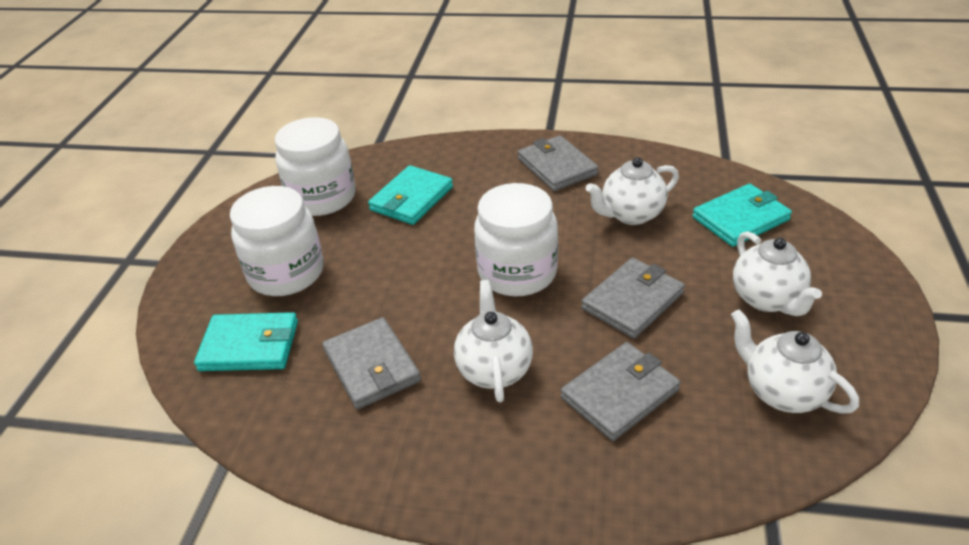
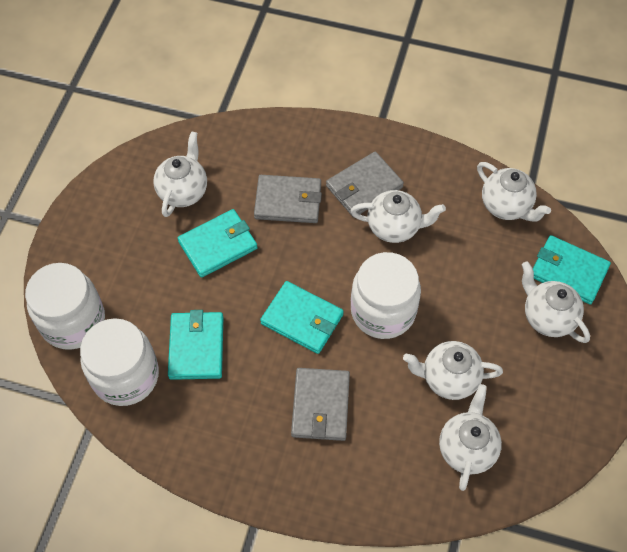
grey wallet: [322,317,421,409] [518,135,599,191] [561,342,680,441] [581,258,685,339] = 4 -> [254,175,322,223] [291,368,350,441] [326,152,404,218] = 3
turquoise wallet: [194,312,298,371] [368,165,453,225] [692,184,792,247] = 3 -> [168,310,223,380] [178,209,258,278] [260,281,344,354] [533,235,611,305] = 4
white teapot: [454,280,533,402] [586,157,679,225] [731,309,859,414] [733,231,822,316] = 4 -> [153,132,207,217] [350,190,446,243] [403,341,503,400] [439,384,502,491] [477,162,551,221] [522,261,590,343] = 6

